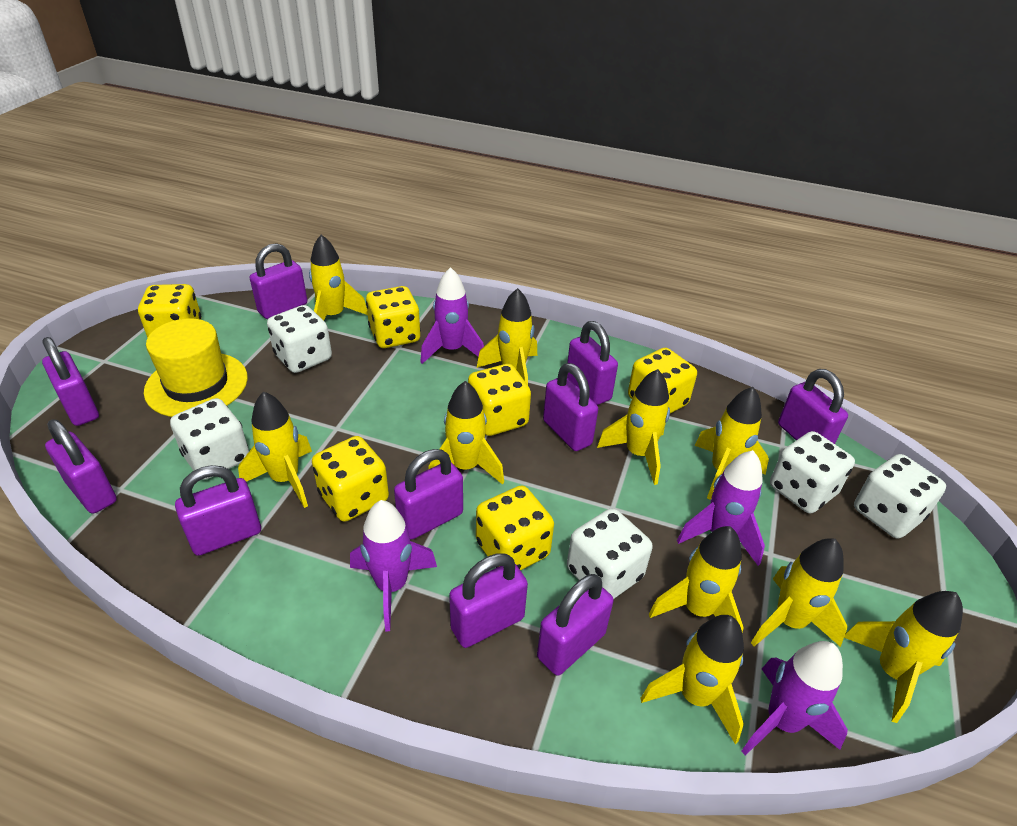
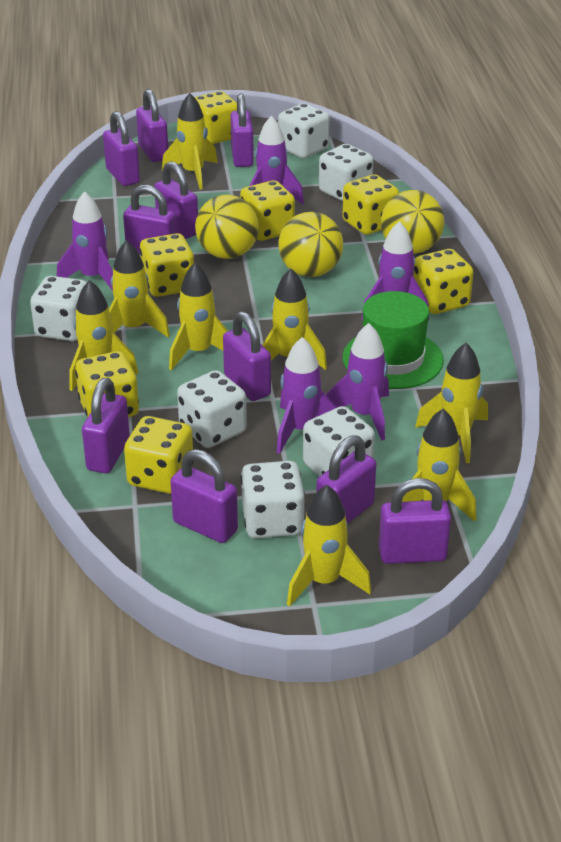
green hat: none = 0 -> [343,291,444,389] = 1
purple rocket: [350,500,437,631] [420,267,484,364] [677,450,765,566] [741,641,848,755] = 4 -> [57,191,113,291] [249,116,304,204] [277,337,337,454] [326,323,389,441] [361,221,429,320] = 5
white dice: [170,398,249,480] [267,305,332,373] [567,508,653,599] [770,431,855,513] [854,454,946,539] = 5 -> [30,276,87,341] [177,370,247,448] [241,461,305,538] [278,103,330,158] [303,406,375,476] [319,144,374,201] = 6
yellow ball: none = 0 -> [195,195,259,259] [278,212,343,277] [381,190,444,254] = 3
yellow dice: [138,284,201,338] [312,436,389,522] [366,286,421,348] [468,364,531,436] [476,485,554,571] [628,348,697,414] = 6 -> [75,351,139,417] [124,416,194,494] [140,233,194,297] [195,91,237,144] [240,180,295,241] [342,174,399,235] [413,249,473,314] = 7
yellow hat: [144,318,248,417] = 1 -> none = 0
yellow rocket: [238,391,312,508] [309,235,368,320] [428,381,504,485] [477,288,537,385] [597,369,670,485] [641,615,744,744] [649,526,744,632] [694,387,769,500] [751,538,848,647] [844,591,963,723] = 10 -> [69,280,138,391] [109,240,170,338] [162,93,218,189] [169,263,228,371] [263,268,327,370] [287,485,371,607] [402,408,476,522] [415,343,488,463] = 8

